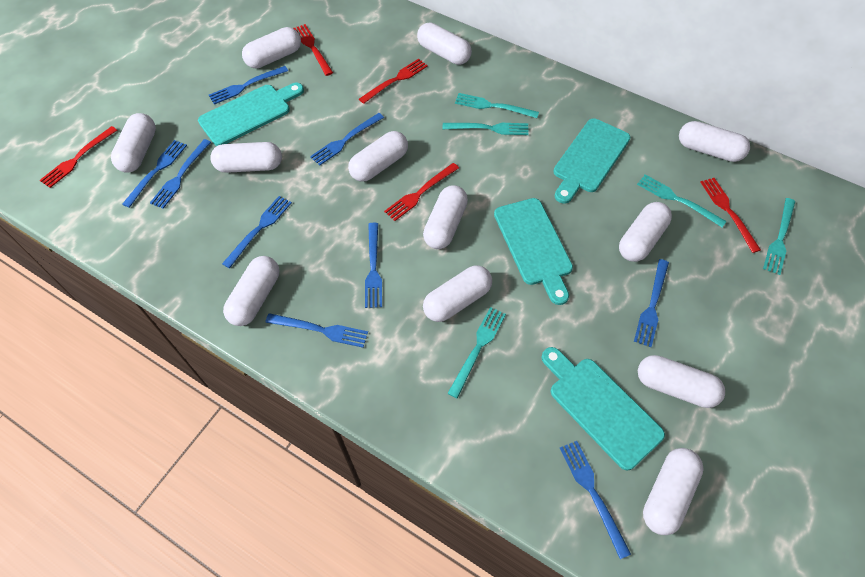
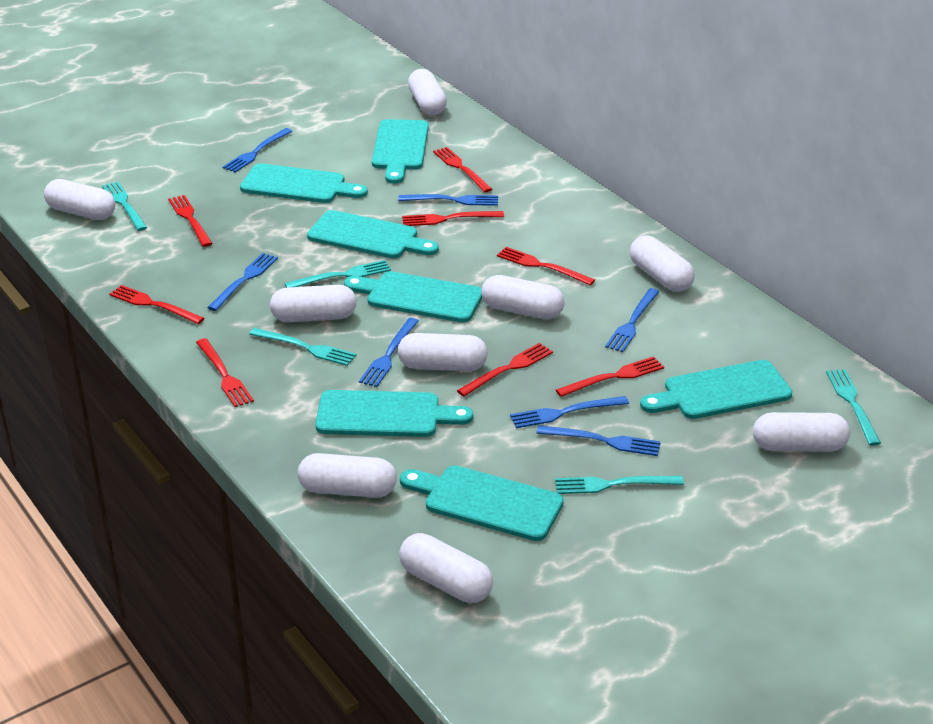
blue fork: [122,140,187,208] [150,139,211,209] [209,66,288,105] [222,196,292,268] [265,313,368,348] [310,113,384,166] [365,223,382,308] [560,441,631,559] [634,259,669,347] = 9 -> [207,253,278,311] [222,128,292,172] [359,318,419,387] [398,194,498,206] [510,396,629,428] [536,425,661,456] [605,288,660,352] = 7
red fork: [40,126,117,188] [293,24,333,76] [359,59,428,104] [384,163,459,221] [700,178,761,253] = 5 -> [109,285,205,324] [168,195,213,247] [196,338,254,407] [402,211,504,226] [433,147,492,192] [457,343,553,397] [497,247,595,285] [556,356,664,397] = 8
turquoise cutting board: [198,83,304,146] [494,198,573,305] [541,347,665,471] [553,118,630,204] = 4 -> [240,163,368,203] [307,210,439,258] [315,390,473,437] [344,271,482,322] [372,119,429,184] [400,465,564,541] [640,360,793,419] = 7
white capsule: [111,113,156,173] [210,142,282,173] [223,256,279,326] [242,27,301,68] [348,131,408,182] [417,22,472,65] [423,185,468,249] [423,265,492,322] [619,202,672,262] [638,355,725,408] [643,448,704,535] [679,121,750,162] = 12 -> [44,179,115,220] [270,285,357,322] [298,453,397,498] [398,333,488,371] [399,533,493,603] [408,69,447,115] [481,275,565,319] [630,236,695,292] [753,412,850,452] = 9

